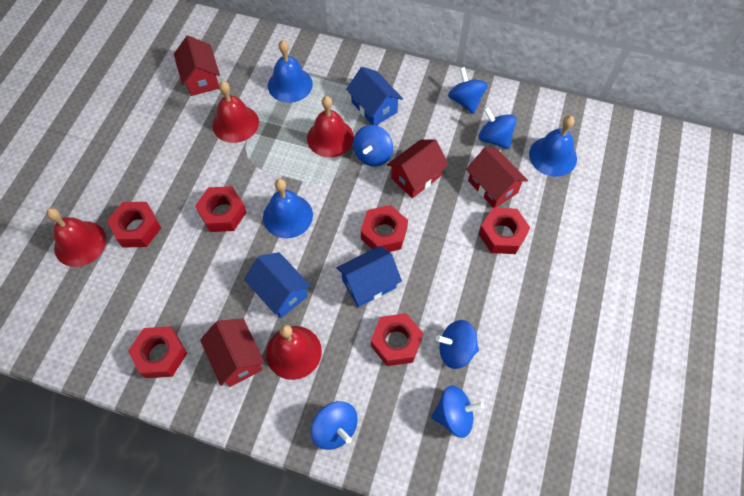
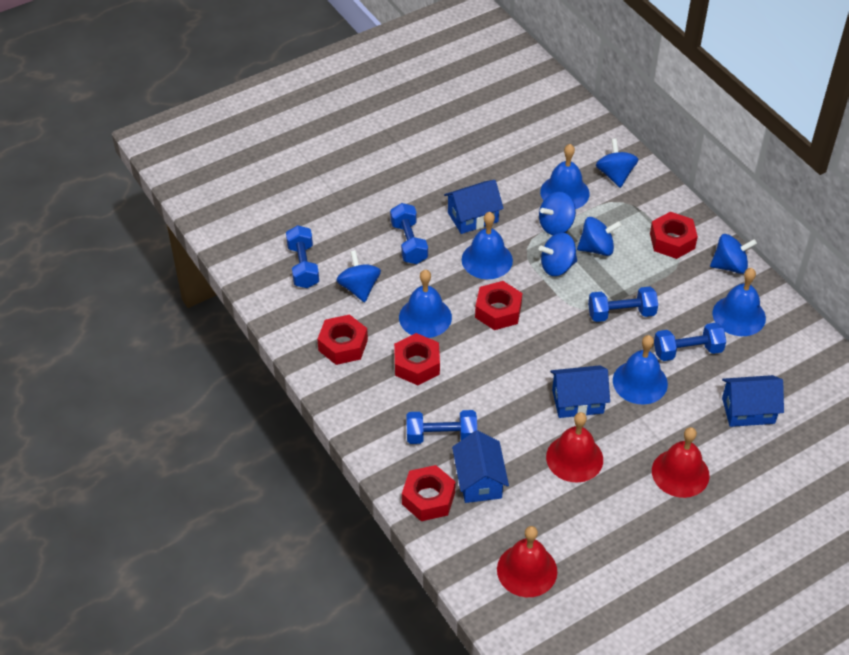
blue bell: [263,179,313,238] [268,40,313,103] [529,115,577,177] = 3 -> [399,270,452,338] [462,212,513,279] [540,144,590,209] [613,335,668,405] [712,268,766,336] = 5
blue dumbbell: none = 0 -> [286,225,319,288] [390,203,428,264] [406,410,477,444] [588,287,658,322] [654,323,726,361] = 5
blue house: [244,252,311,318] [337,246,402,307] [346,67,403,125] = 3 -> [444,180,504,234] [452,430,509,503] [550,365,610,418] [722,375,784,427] = 4
red bell: [46,208,106,267] [212,81,259,143] [266,325,322,380] [307,96,354,158] = 4 -> [497,526,557,597] [546,412,603,483] [652,427,710,498] = 3
red house: [174,36,220,96] [200,318,265,387] [387,140,449,198] [466,147,528,208] = 4 -> none = 0
red nut: [107,202,161,248] [128,326,187,378] [195,186,247,232] [361,205,408,252] [371,313,423,366] [479,208,530,254] = 6 -> [317,314,368,365] [394,333,440,385] [402,465,456,521] [475,281,522,330] [650,212,698,259] = 5

